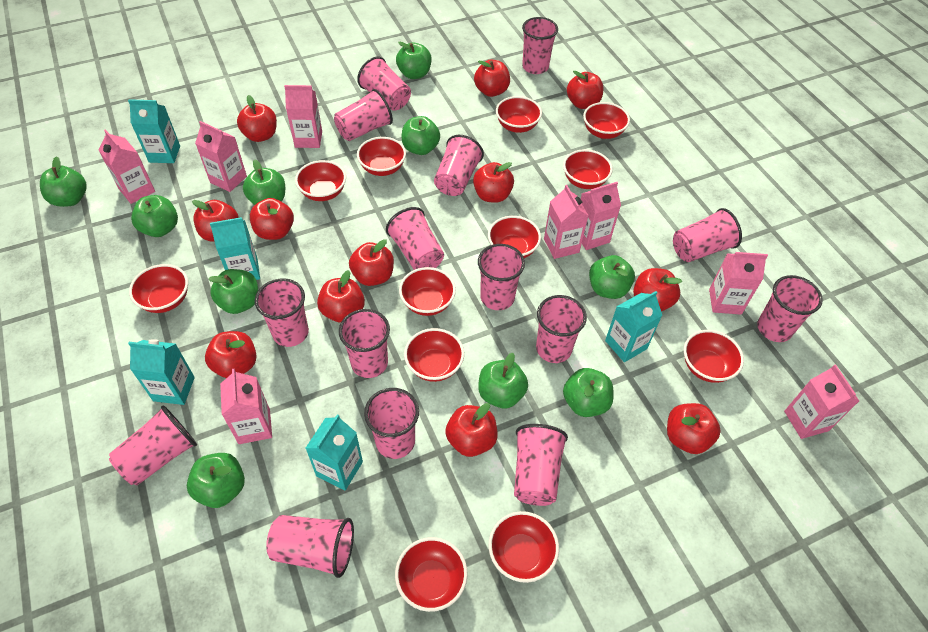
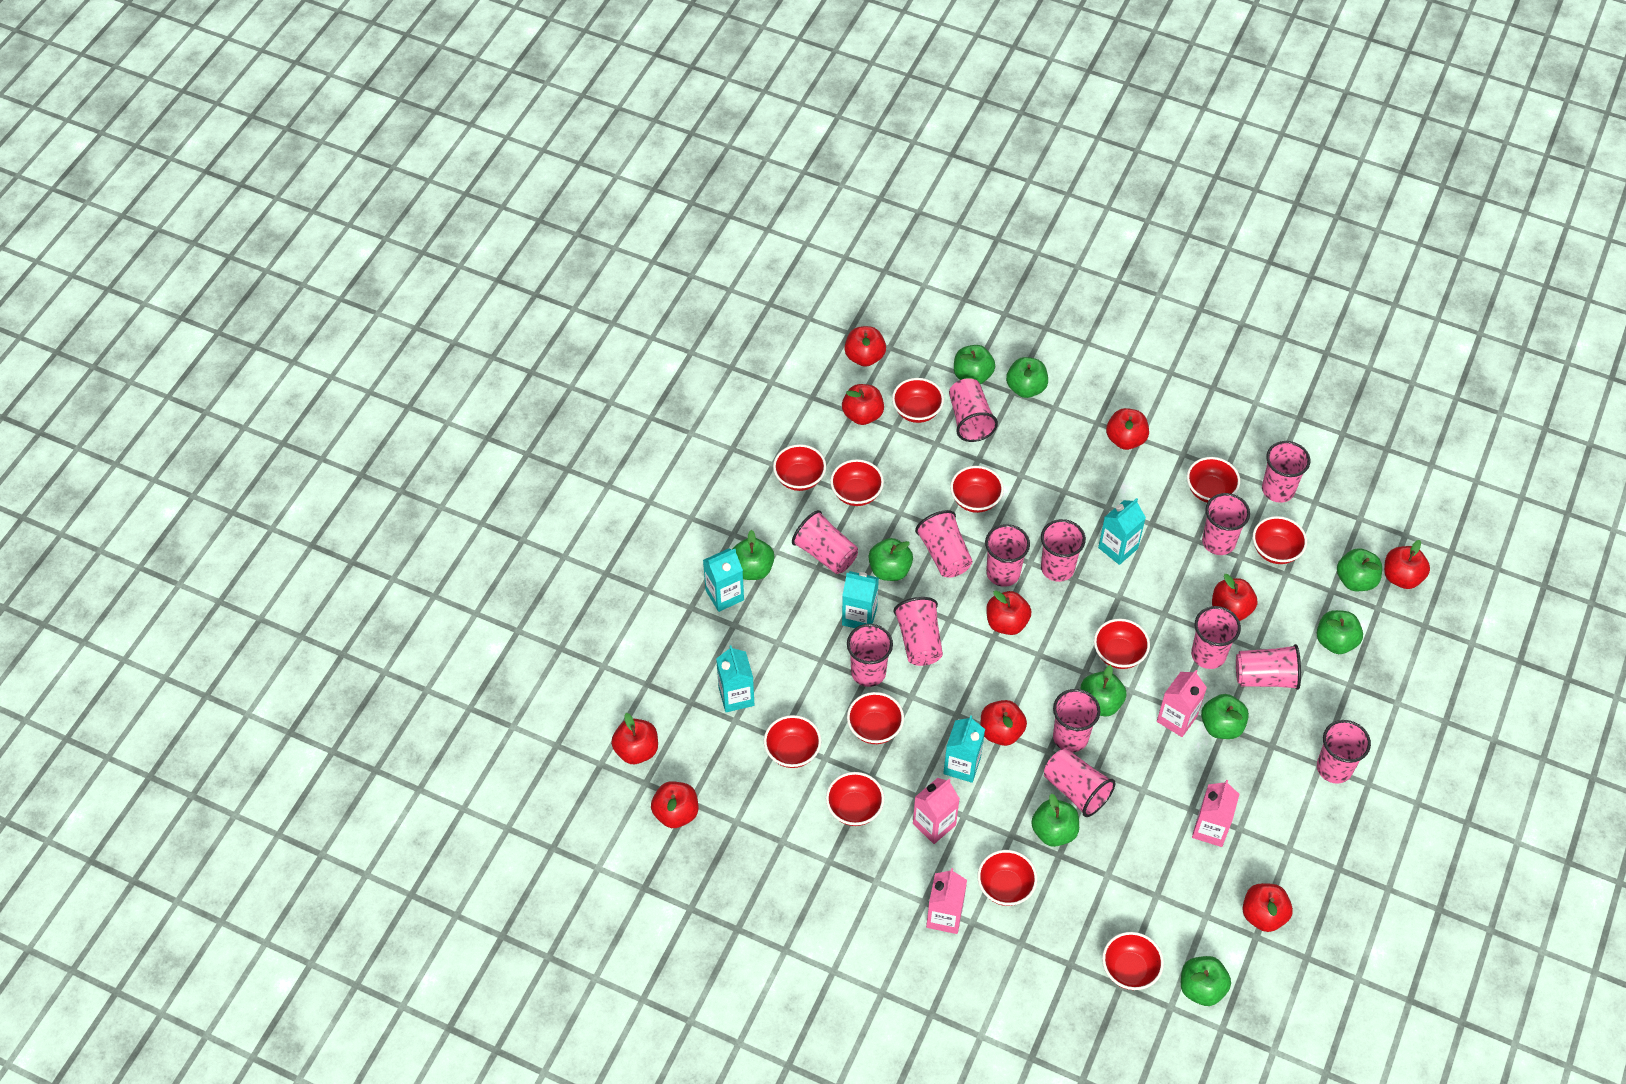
pink carton: [98,129,155,204] [195,121,247,192] [220,369,272,444] [284,85,322,148] [544,185,589,259] [581,182,621,250] [709,252,768,315] [784,364,859,439] = 8 -> [913,778,960,844] [926,868,967,934] [1157,670,1207,737] [1192,780,1239,847] = 4
pink cup: [109,405,197,485] [255,278,309,347] [266,515,354,578] [334,89,393,141] [339,309,390,378] [357,57,411,111] [364,388,419,459] [386,207,444,270] [434,135,484,196] [478,244,525,310] [514,424,568,506] [522,17,558,74] [536,295,587,363] [673,208,742,262] [757,275,823,342] = 15 -> [792,510,858,574] [847,624,893,687] [894,597,943,666] [915,510,973,578] [949,378,998,442] [985,524,1030,587] [1041,519,1086,582] [1044,748,1115,817] [1053,689,1100,752] [1191,606,1241,669] [1202,493,1250,555] [1236,644,1301,690] [1262,441,1310,503] [1317,720,1371,784] = 14
red apple: [192,200,239,242] [205,331,257,378] [237,95,277,142] [250,198,294,240] [317,270,365,323] [349,239,394,286] [445,403,498,457] [473,162,514,203] [474,60,510,97] [567,71,603,109] [633,268,682,311] [667,403,721,454] = 12 -> [611,713,658,764] [651,782,698,828] [842,384,884,425] [844,326,886,367] [981,700,1027,746] [986,590,1032,635] [1106,408,1149,450] [1212,574,1257,621] [1242,883,1293,932] [1384,540,1430,589] = 10

